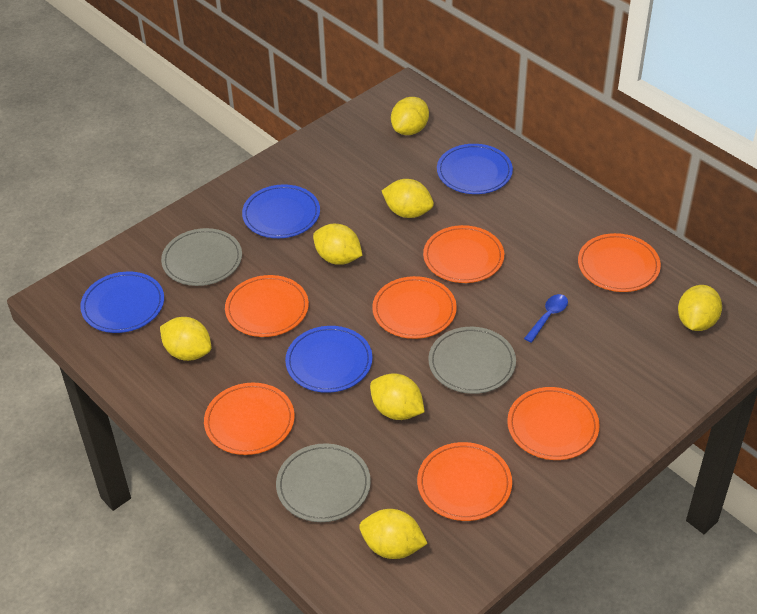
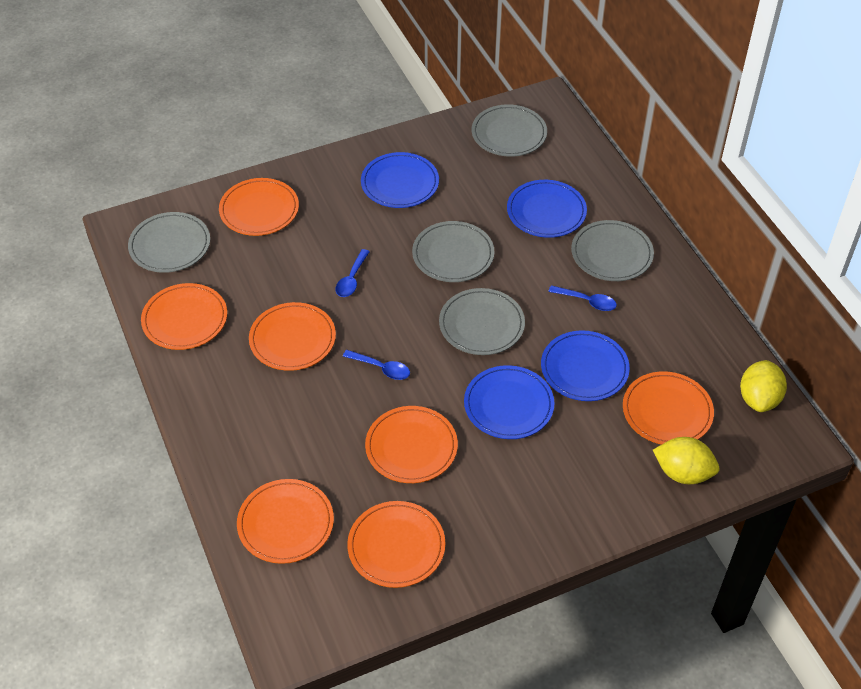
blue spoon: [524,294,568,343] = 1 -> [335,249,370,297] [343,350,410,380] [548,285,617,311] = 3
grey plate: [161,228,242,286] [276,443,371,522] [428,327,516,394] = 3 -> [128,212,210,273] [412,221,495,282] [439,288,525,355] [472,104,547,157] [571,220,654,281] = 5
yellow lemon: [160,317,211,361] [313,224,363,265] [359,509,428,559] [370,373,425,420] [382,179,434,218] [391,97,429,135] [678,285,722,331] = 7 -> [653,437,719,484] [740,360,787,412] = 2

